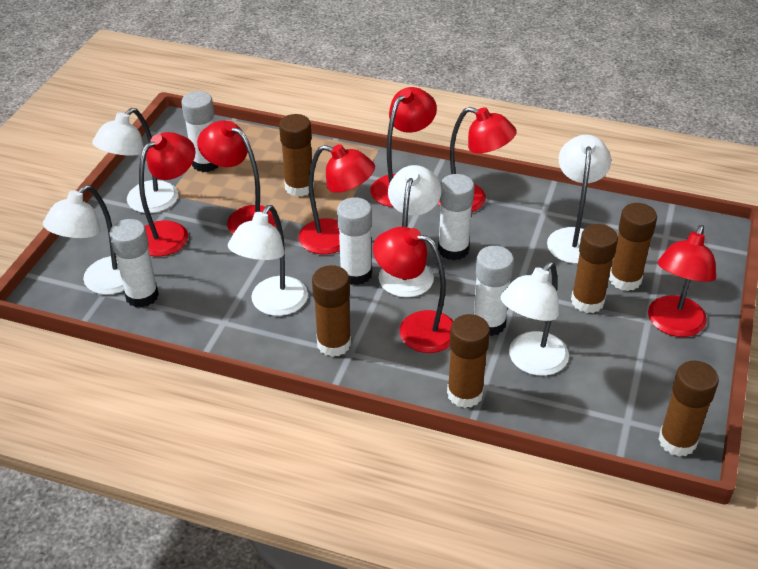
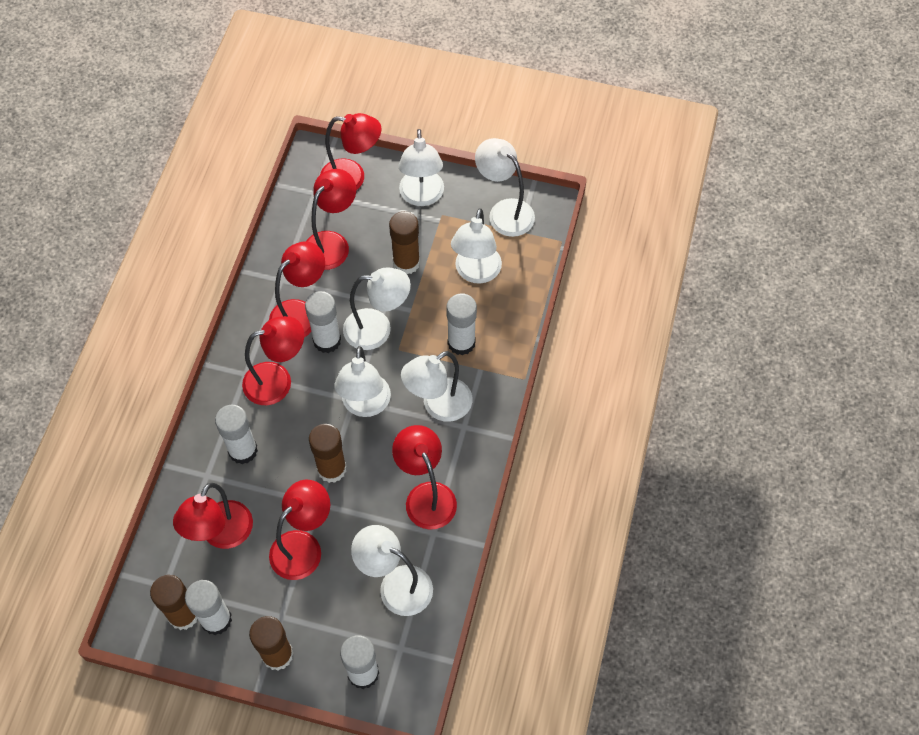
brown glue stick: [279,114,314,197] [312,265,351,357] [447,314,490,408] [571,224,618,313] [609,203,657,291] [658,360,719,457] = 6 -> [150,575,197,630] [249,616,294,671] [309,424,346,483] [389,211,420,274] = 4
white lamp: [43,185,124,295] [92,108,178,213] [228,205,308,316] [379,165,441,297] [501,262,569,376] [547,135,611,264] = 6 -> [334,346,391,417] [343,267,411,350] [351,525,433,616] [398,129,444,206] [401,351,472,422] [451,208,502,284] [475,138,535,237] = 7

